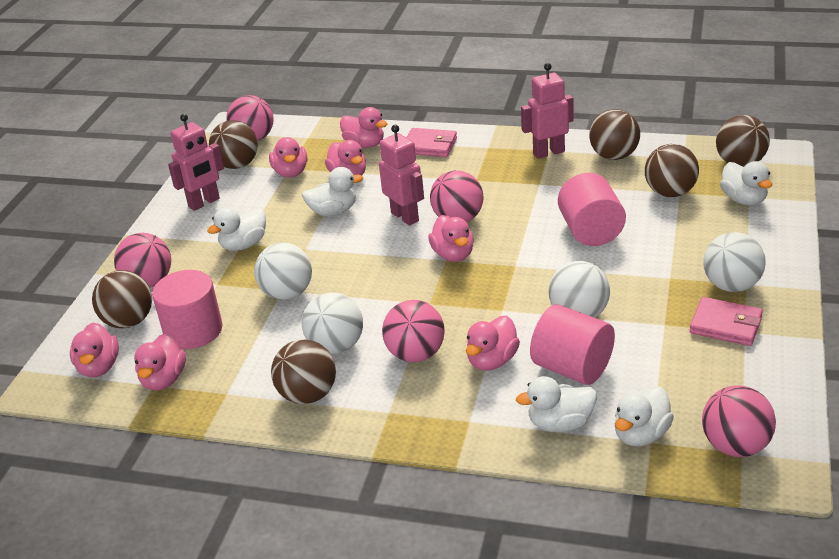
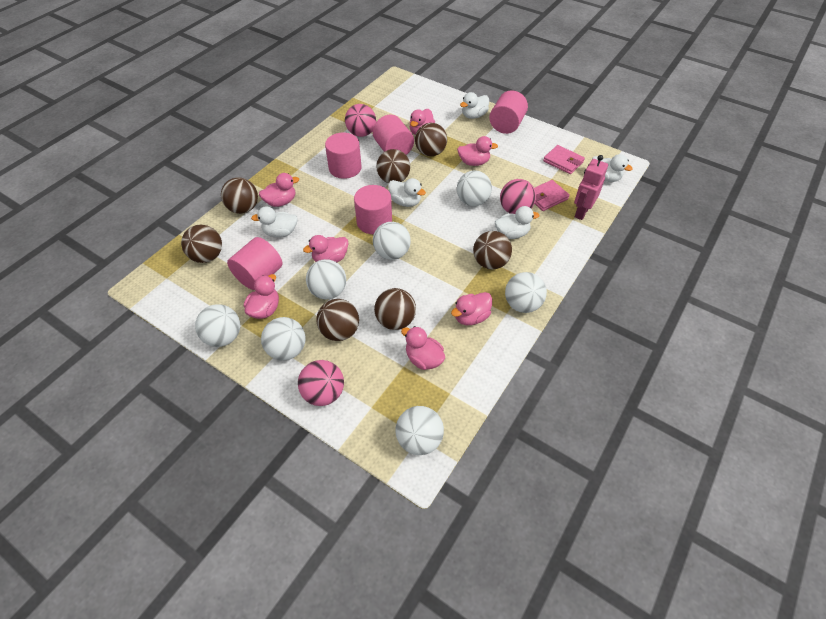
brown ball: [92,270,152,328] [209,120,258,169] [271,340,336,404] [589,109,640,160] [645,144,699,197] [716,115,770,167] = 6 -> [181,225,222,263] [221,177,258,214] [316,299,359,341] [374,288,416,330] [376,149,410,183] [415,123,447,156] [473,231,512,270] = 7
pink ball: [114,233,171,287] [226,95,273,141] [382,300,445,362] [430,171,483,222] [702,386,776,457] = 5 -> [298,360,344,406] [345,104,376,137] [500,179,536,214] = 3
pink cylinder: [152,270,223,349] [530,304,615,385] [558,173,626,246] = 3 -> [227,237,282,290] [325,133,361,179] [354,185,392,234] [373,114,414,155] [489,90,528,134] = 5
pink robot: [168,114,224,211] [379,125,424,226] [521,63,574,159] = 3 -> [574,155,608,220] = 1
white ball: [254,243,312,300] [302,293,363,354] [549,261,610,318] [703,232,766,292] = 4 -> [195,304,240,347] [261,317,306,361] [306,259,346,299] [373,222,411,260] [396,406,444,455] [457,170,492,206] [505,272,547,313] = 7

